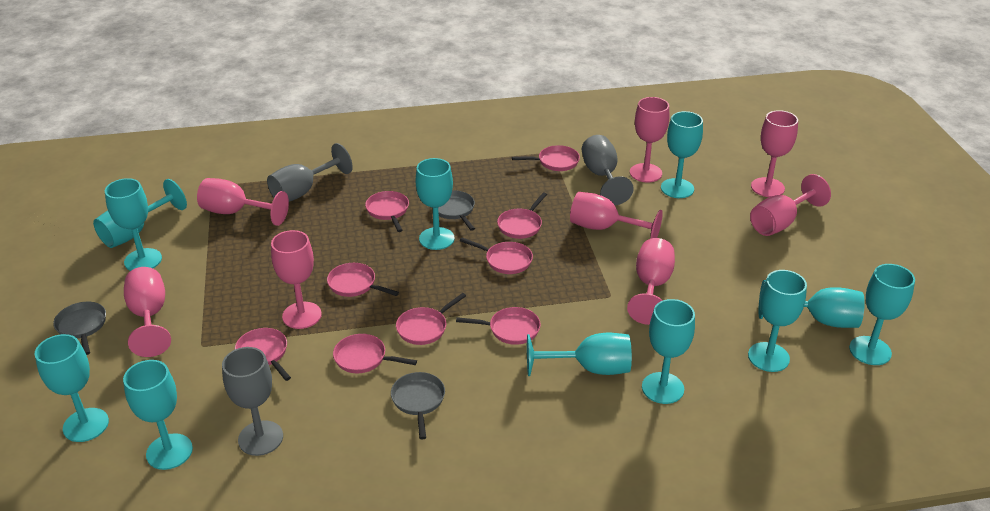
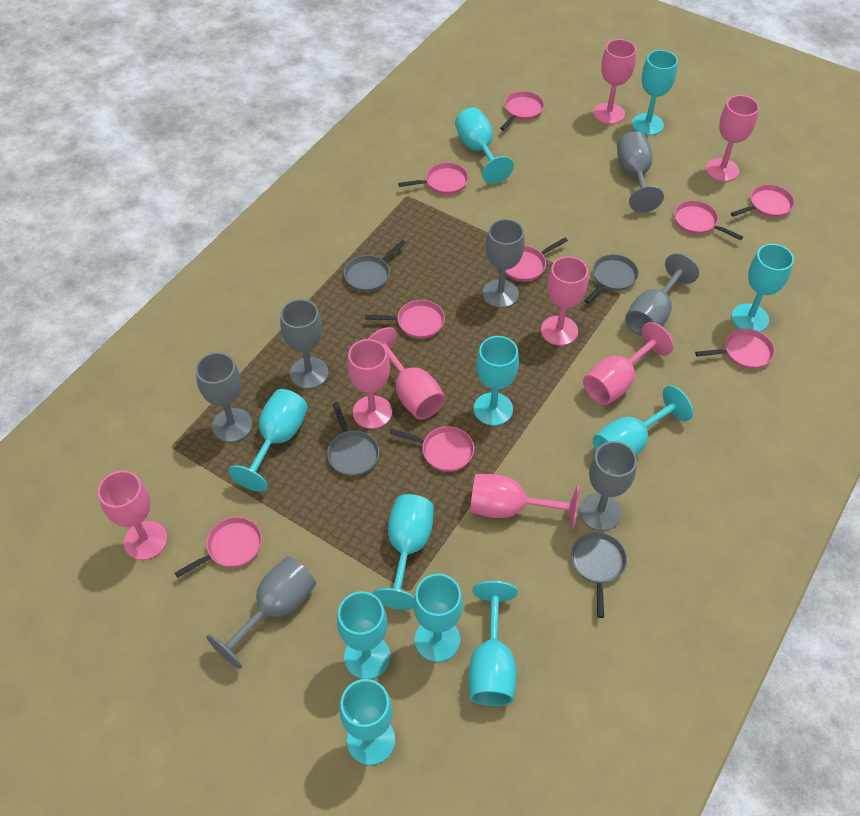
grey goblet: [222,347,283,456] [267,143,353,202] [582,135,634,205] = 3 -> [196,352,252,442] [206,556,316,669] [280,299,329,389] [483,219,525,308] [579,441,637,531] [617,132,664,212] [625,253,699,336] = 7
grey pan: [53,302,106,355] [391,372,445,439] [438,190,475,231] = 3 -> [327,402,379,476] [344,240,406,292] [571,532,627,618] [584,254,639,303] = 4

